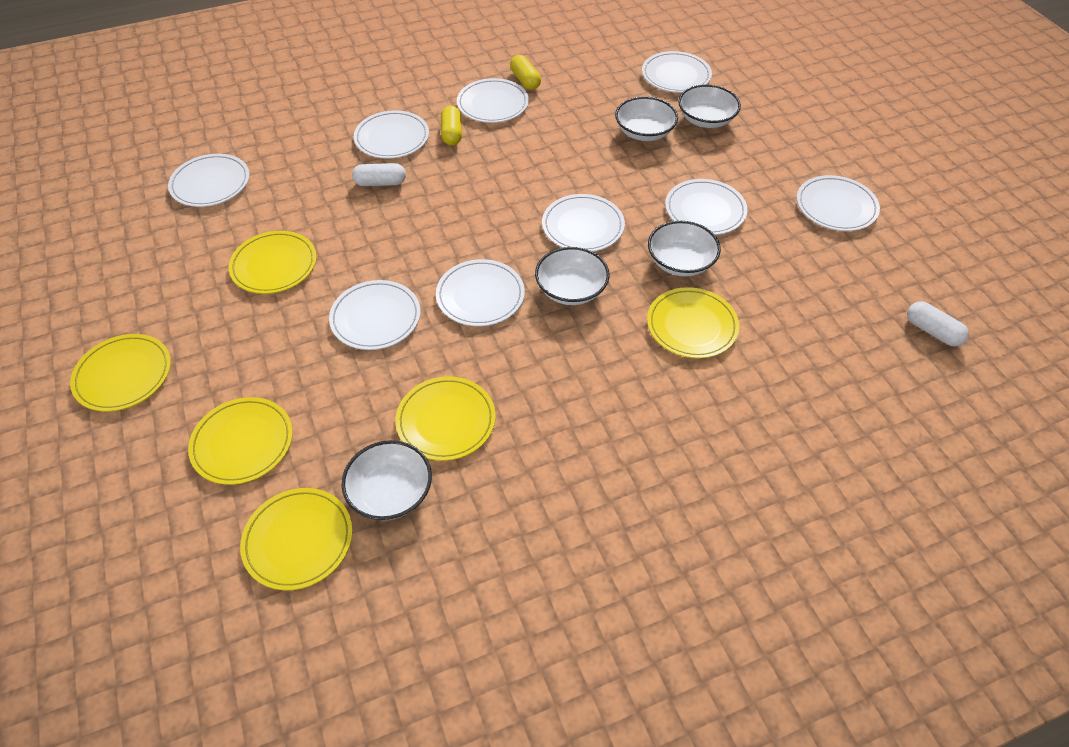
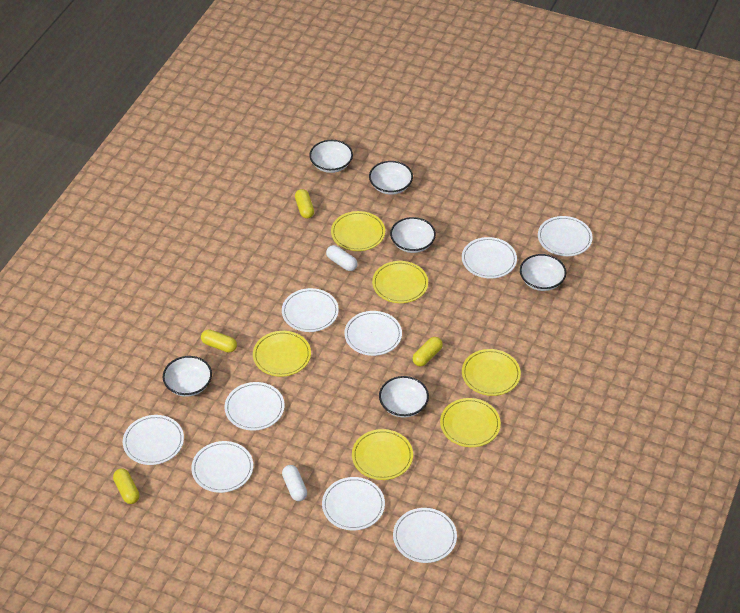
white bowl: [342,440,432,520] [535,247,610,305] [615,97,678,141] [648,221,721,277] [678,84,741,128] = 5 -> [163,356,212,397] [309,140,353,173] [369,161,413,195] [379,376,429,418] [390,217,436,253] [520,254,566,291] = 6
yellow capsule: [441,106,462,146] [510,55,541,90] = 2 -> [113,468,140,504] [201,329,237,353] [295,189,314,218] [412,337,443,367] = 4

